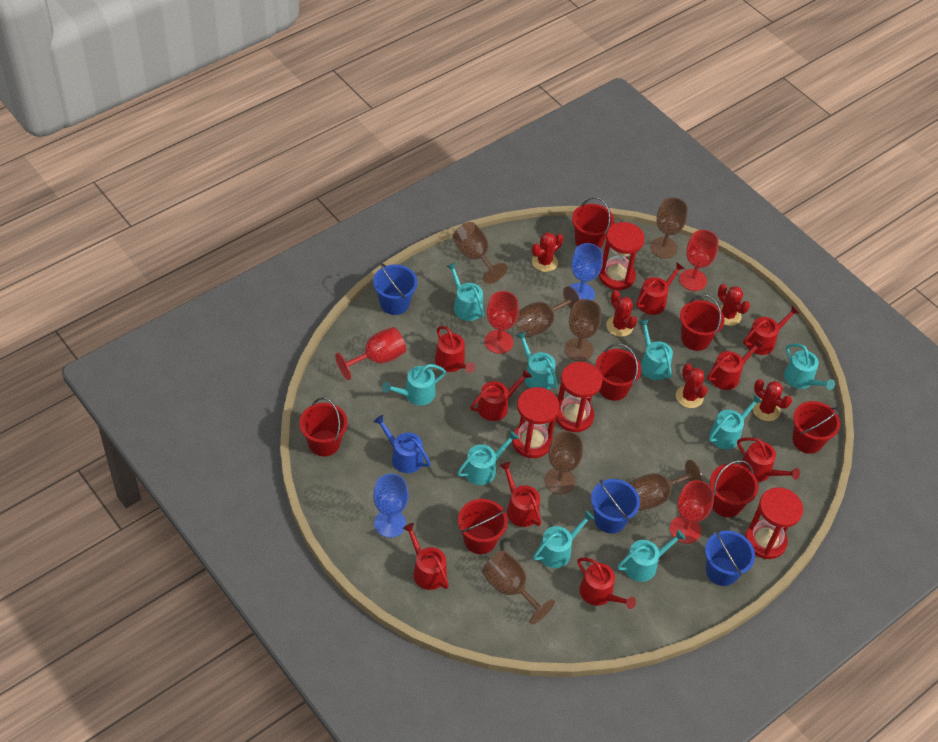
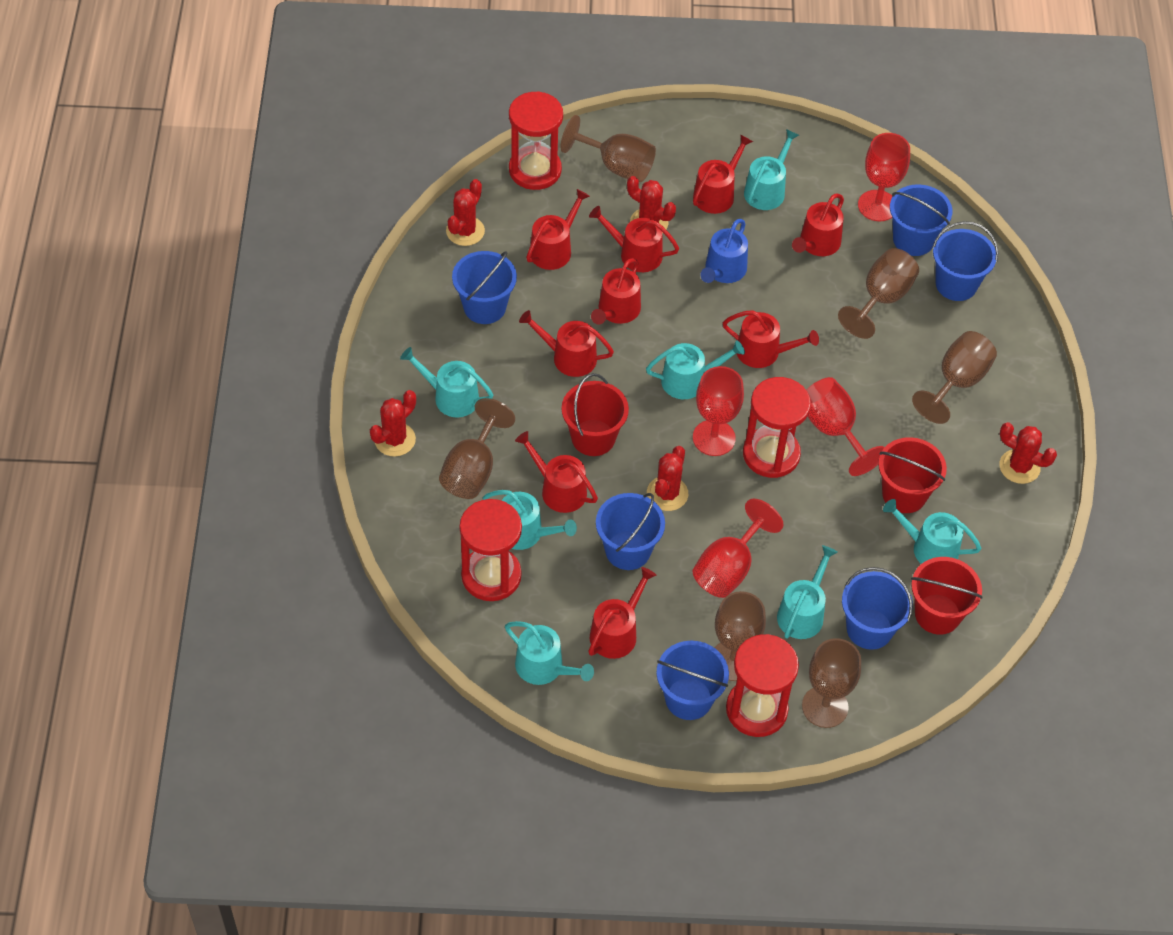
blue bucket: [373,263,418,315] [591,479,640,534] [705,530,755,586] = 3 -> [452,251,517,324] [596,493,665,570] [656,641,729,720] [842,567,913,650] [890,184,952,256] [932,221,998,301] = 6
blue goblet: [373,473,409,538] [570,243,603,300] = 2 -> none = 0
brown goblet: [453,222,508,284] [482,550,555,625] [516,286,581,338] [544,431,583,494] [565,299,601,361] [629,460,703,511] [650,197,688,258] = 7 -> [439,398,515,499] [561,115,656,182] [715,591,766,681] [802,638,861,728] [838,248,919,339] [912,331,997,424] = 6
red bucket: [300,397,348,456] [458,499,508,554] [572,197,614,248] [595,343,641,401] [680,294,725,351] [710,460,758,517] [792,401,840,454] = 7 -> [561,373,629,456] [878,437,947,513] [911,557,983,635] = 3
turquoise watering can: [382,364,446,406] [446,262,484,321] [457,431,519,485] [516,331,558,390] [533,511,595,568] [617,530,686,582] [638,319,673,380] [709,395,763,449] [784,343,835,390] = 9 -> [400,347,493,418] [483,490,577,550] [505,621,594,685] [646,340,745,399] [744,129,799,210] [777,545,838,639] [883,499,981,564] = 7

